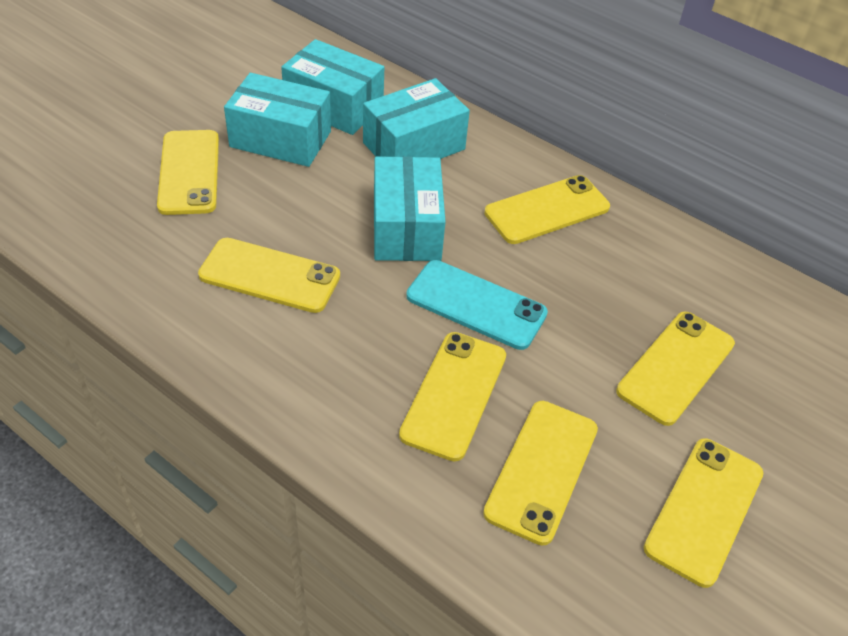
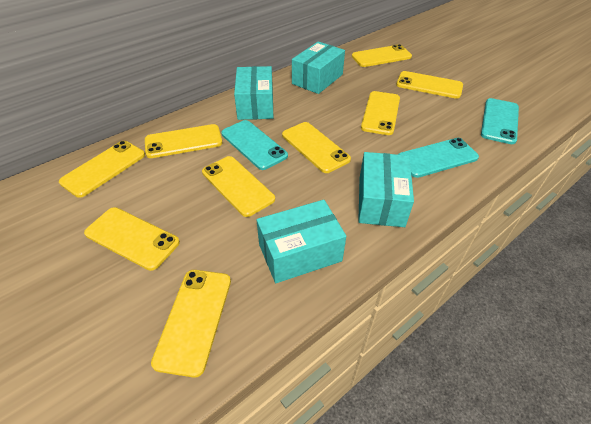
turquoise phone: [406,260,548,350] = 1 -> [221,120,288,170] [398,138,479,178] [481,98,519,144] = 3
yellow phone: [157,130,219,215] [198,238,340,313] [399,332,506,462] [483,401,598,545] [484,175,610,244] [616,311,735,426] [644,438,763,588] = 7 -> [59,141,145,198] [84,207,180,271] [145,124,222,158] [151,270,231,378] [202,156,275,217] [282,122,351,173] [352,44,412,67] [361,91,400,135] [396,71,463,99] = 9

